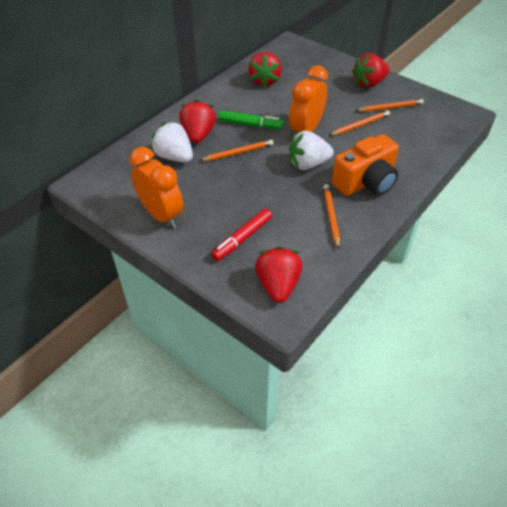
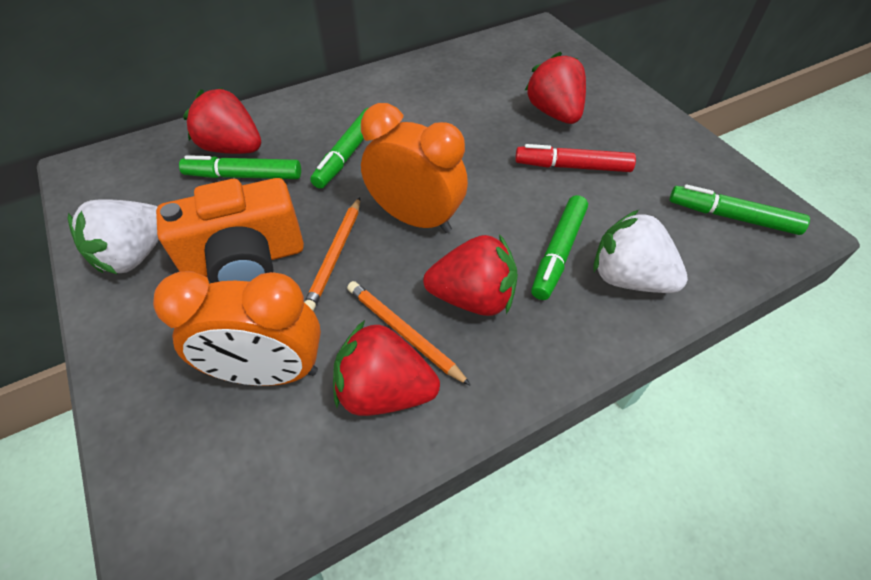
green marker: [219,111,284,129] = 1 -> [179,155,301,179] [310,108,368,189] [531,195,588,300] [670,184,810,235] = 4
orange pencil: [199,139,274,161] [323,184,340,249] [329,110,390,136] [355,99,424,112] = 4 -> [304,197,360,311] [347,281,471,386] = 2

